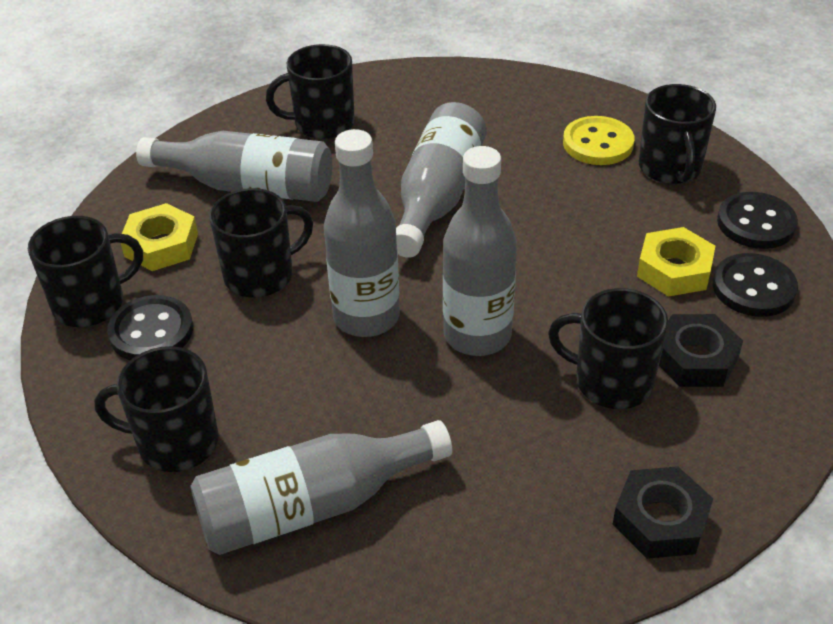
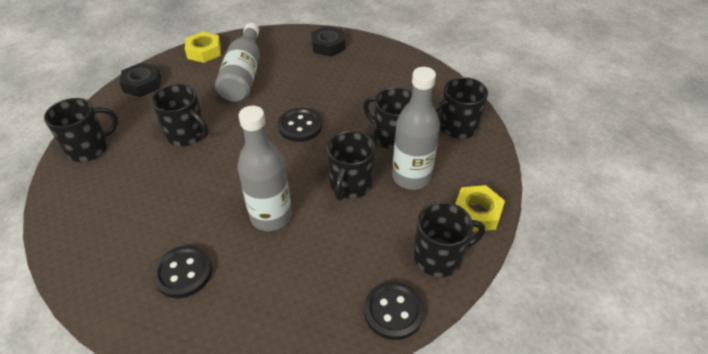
grey bottle: [136,131,332,202] [190,420,452,555] [324,129,400,337] [396,102,487,258] [443,146,517,356] = 5 -> [215,23,260,102] [237,106,292,231] [392,67,440,190] = 3
yellow button: [563,116,634,165] = 1 -> none = 0

